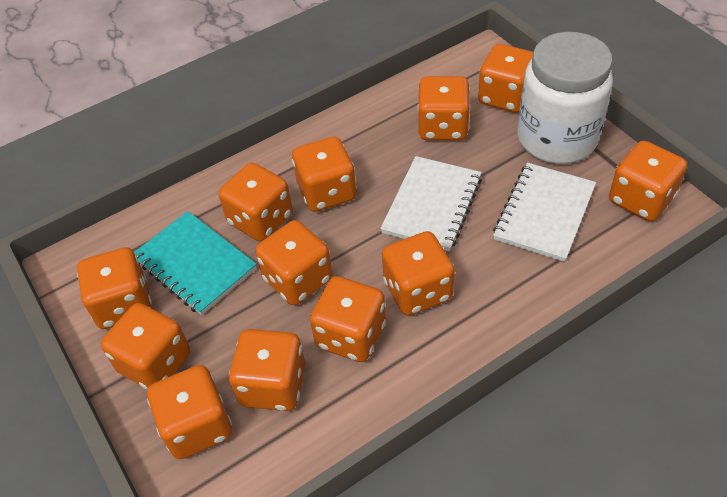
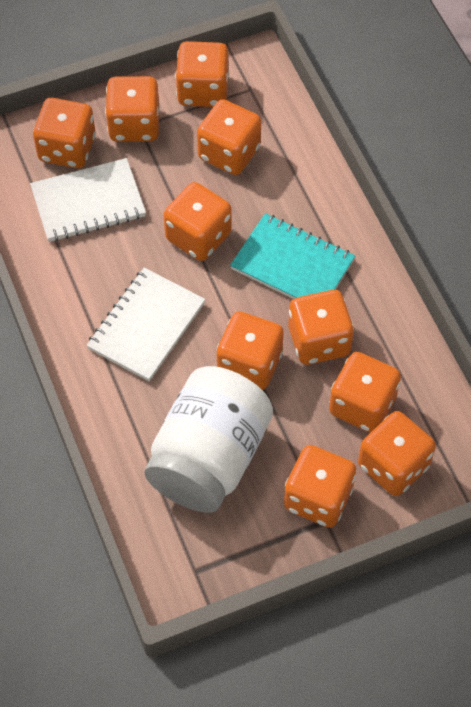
orange dice: [77,247,152,329] [101,303,190,390] [147,365,232,459] [219,163,293,242] [229,329,305,411] [255,220,332,305] [292,136,357,212] [310,276,386,362] [382,231,455,315] [417,76,470,140] [478,44,533,113] [609,141,687,221] = 12 -> [33,98,96,168] [105,76,160,142] [164,182,232,261] [175,41,229,107] [197,99,261,175] [217,312,284,390] [284,445,356,528] [289,290,354,365] [329,352,401,433] [358,411,436,496] = 10

